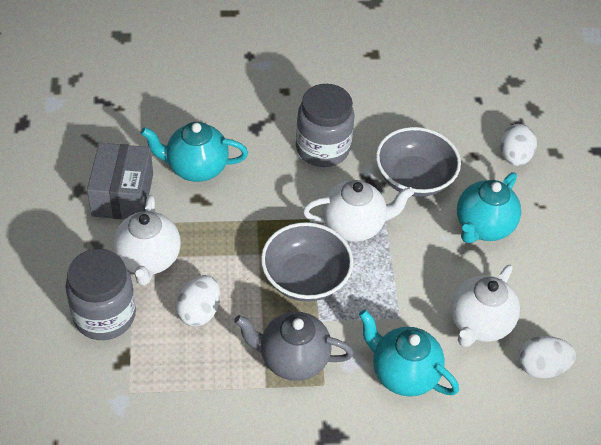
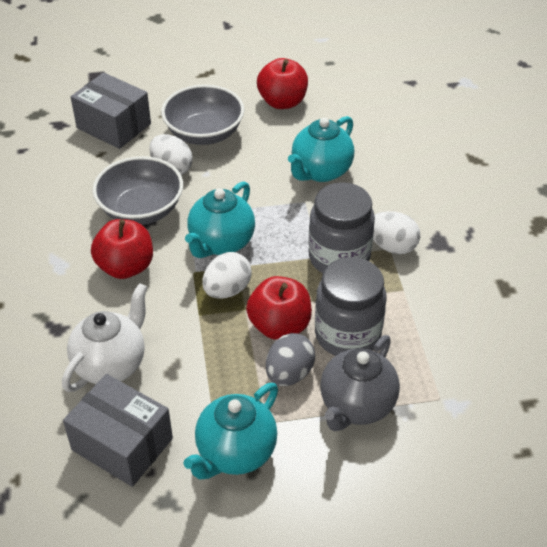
grey box: [87,143,153,219] = 1 -> [63,374,173,487] [71,72,151,149] = 2
grey egg: none = 0 -> [266,333,315,386] = 1
red apple: none = 0 -> [91,219,153,279] [246,276,312,340] [257,58,308,109] = 3
white teapot: [114,195,181,285] [303,180,414,242] [451,265,520,347] = 3 -> [62,283,147,392] = 1

